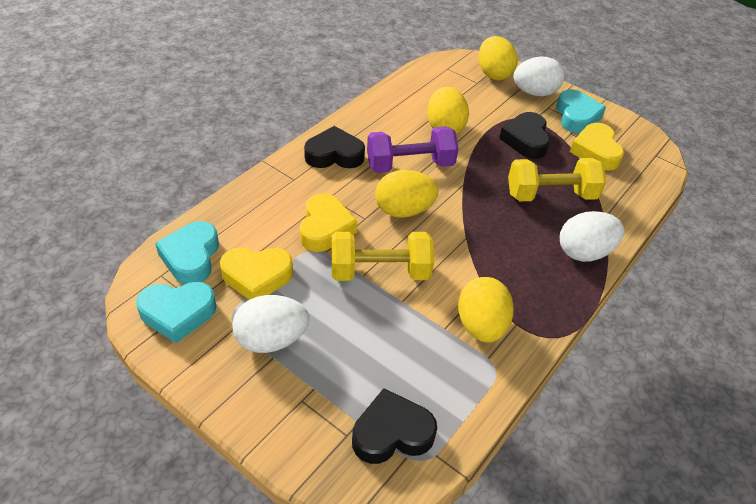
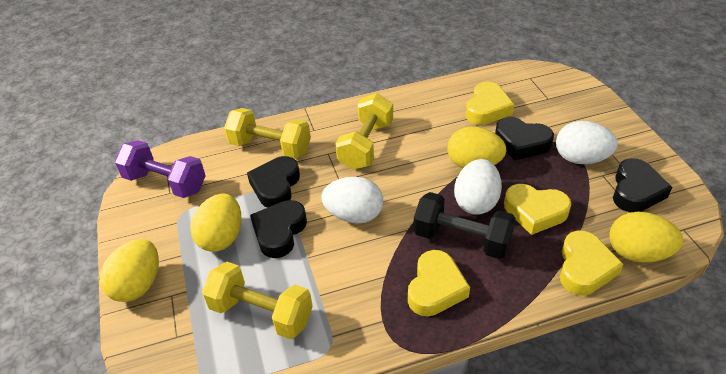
black dumbbell: none = 0 -> [414,192,516,259] = 1
black heart: [304,126,365,168] [352,388,437,464] [499,112,550,159] = 3 -> [247,156,300,208] [250,200,307,258] [495,117,554,160] [613,158,672,212] = 4
turquoise heart: [136,282,216,343] [155,221,219,284] [556,89,606,133] = 3 -> none = 0
yellow dumbbell: [331,232,434,281] [508,158,606,201] = 2 -> [202,262,313,339] [224,108,311,159] [335,93,393,170] = 3
yellow heart: [220,247,293,300] [300,193,357,252] [570,123,624,171] = 3 -> [408,250,470,317] [466,82,514,125] [504,184,571,235] [560,230,624,295] = 4

